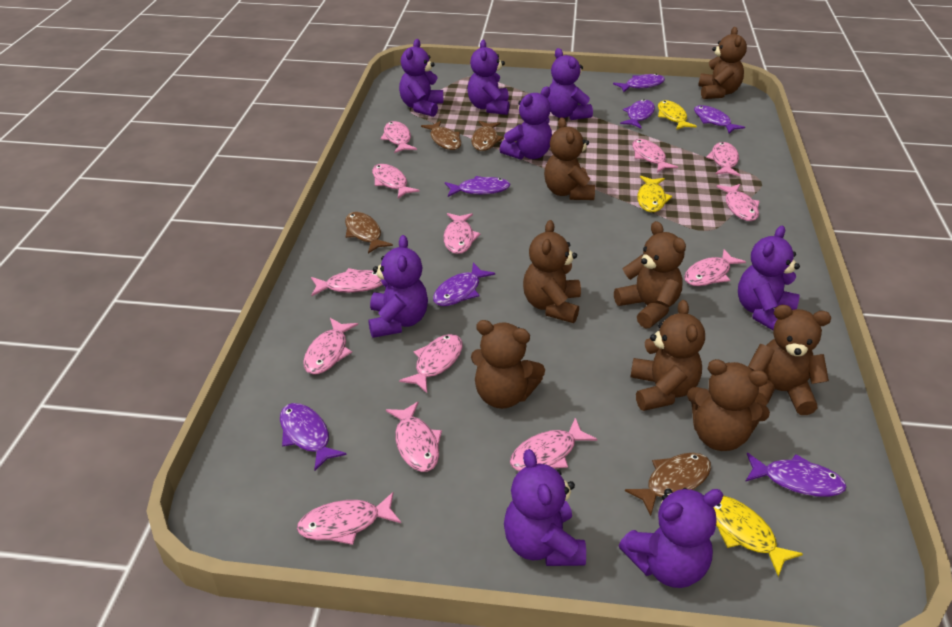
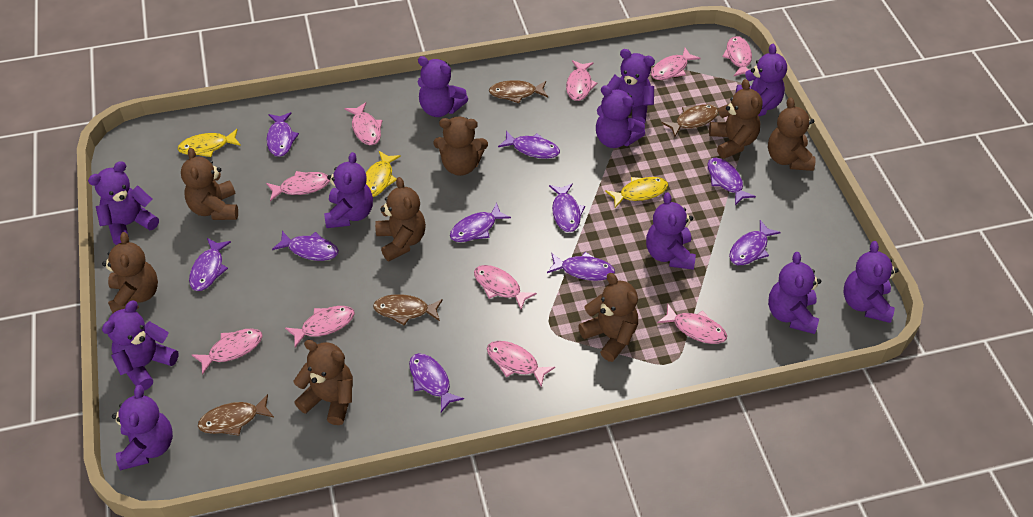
pink fish: [297,492,401,545] [303,318,358,374] [311,268,383,296] [372,164,419,199] [381,121,417,153] [386,402,442,472] [399,334,463,393] [443,213,481,254] [510,418,597,471] [632,139,678,172] [684,249,746,286] [706,142,740,176] [716,184,760,221] = 13 -> [192,329,263,375] [266,171,330,201] [285,306,355,347] [345,102,383,145] [474,265,537,310] [487,341,555,387] [566,60,598,101] [651,48,701,80] [657,304,727,344] [722,36,752,76] = 10
purple fish: [280,403,347,471] [433,263,495,306] [445,176,510,197] [613,74,665,92] [620,100,655,128] [694,105,745,134] [745,453,847,497] = 7 -> [189,238,231,291] [267,112,299,157] [272,231,339,261] [409,353,464,412] [450,202,511,242] [498,131,560,159] [547,252,615,281] [549,183,585,232] [707,158,756,205] [729,220,781,265] = 10
purple teddy bear: [369,235,428,338] [399,39,443,117] [467,40,510,115] [500,87,552,160] [504,449,586,566] [547,48,593,120] [619,488,724,588] [738,226,800,331] = 8 -> [88,161,159,245] [102,301,179,390] [112,385,173,470] [324,152,373,228] [418,56,468,117] [596,85,645,148] [607,49,655,124] [646,192,696,270] [736,44,787,116] [768,252,821,334] [844,241,899,323] = 11

